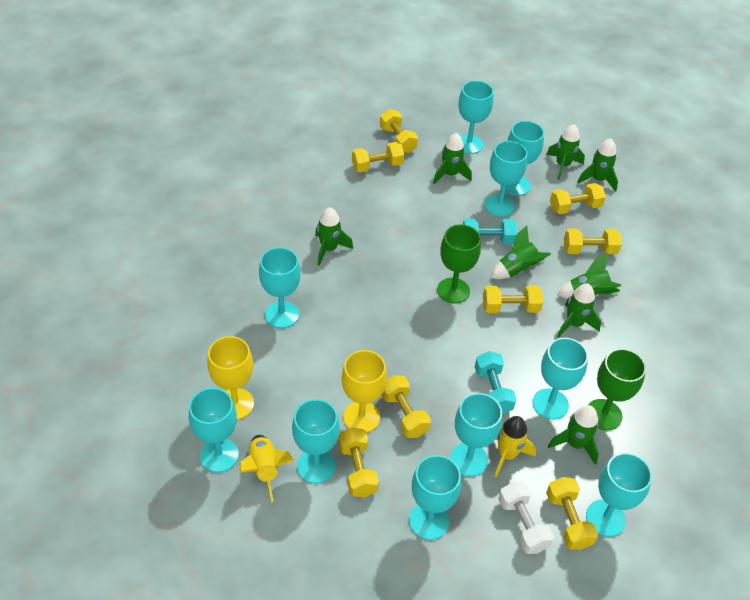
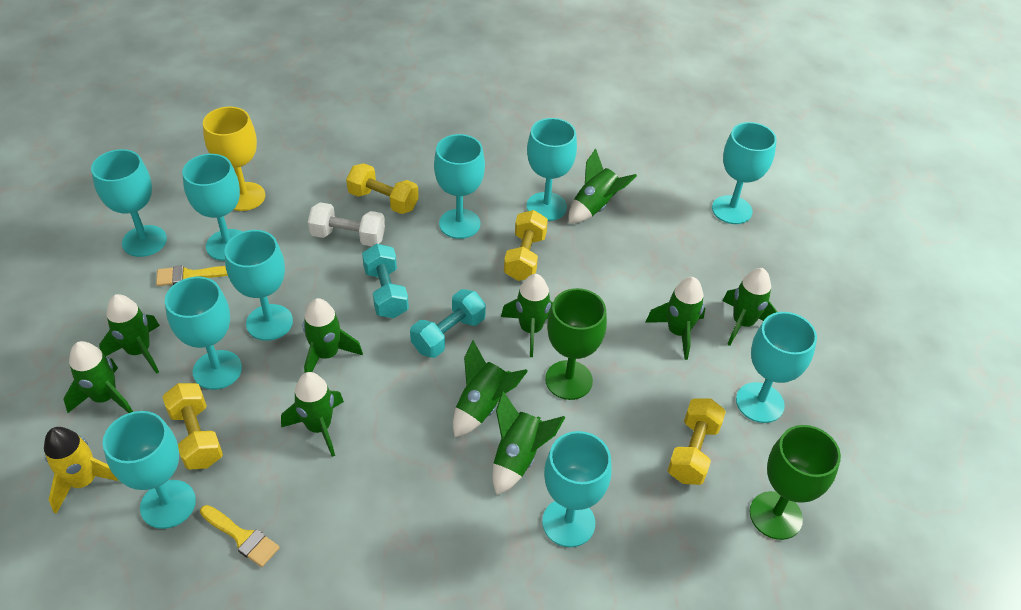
green rocket: [315,207,353,266] [433,133,472,184] [491,226,551,279] [546,124,585,180] [548,405,599,465] [557,253,621,299] [557,284,601,338] [577,139,618,192] = 8 -> [63,341,133,413] [99,294,160,374] [281,372,344,457] [303,298,363,373] [453,340,528,437] [492,391,565,495] [501,274,553,357] [569,149,637,224] [646,277,705,360] [722,268,777,346] = 10
yellow brush: none = 0 -> [156,265,228,286] [200,505,280,567] = 2
yellow dumbbell: [339,428,379,498] [352,142,404,172] [380,109,418,153] [382,376,431,438] [483,285,543,313] [546,477,598,550] [550,183,606,214] [564,228,622,254] = 8 -> [162,383,223,470] [346,163,419,214] [504,210,548,281] [667,398,726,485] = 4
yellow goblet: [207,336,254,420] [342,350,387,433] = 2 -> [203,107,265,211] = 1
yellow rocket: [240,435,294,502] [494,416,536,478] = 2 -> [44,427,119,514] = 1

